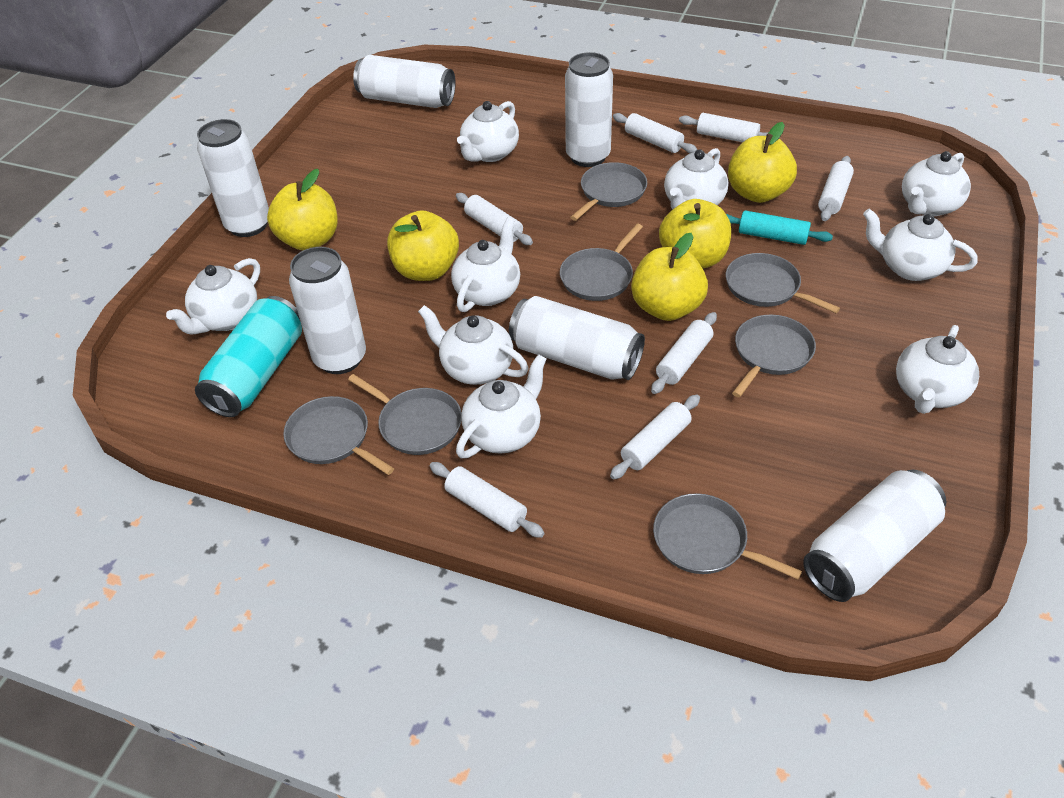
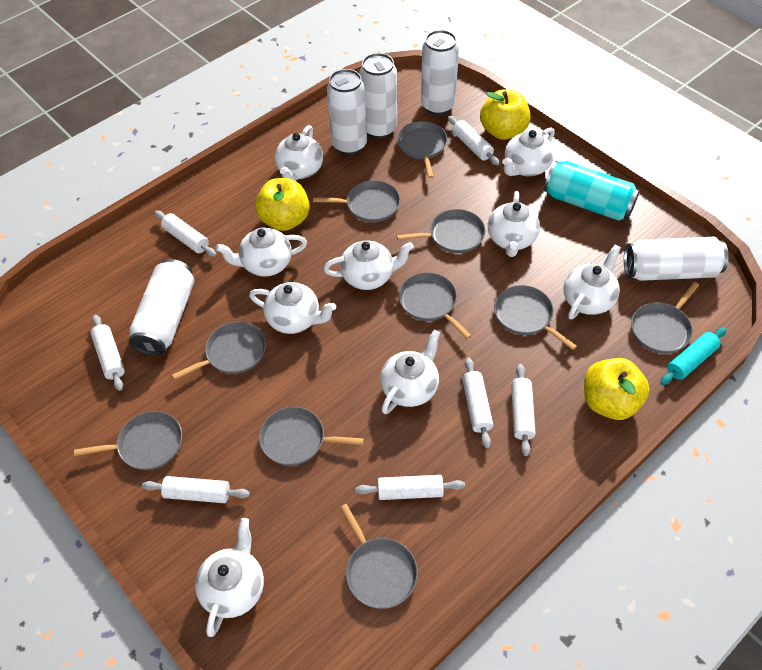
grey pan: [283,396,394,475] [348,374,462,455] [560,224,643,301] [570,162,647,221] [653,493,802,579] [726,253,840,313] [732,315,816,397] = 7 -> [74,411,182,470] [172,322,266,380] [259,407,364,466] [313,180,400,222] [340,504,418,609] [397,121,448,178] [397,209,485,253] [399,272,472,339] [494,285,577,350] [631,282,699,354] = 10
white can: [197,119,269,237] [289,247,366,374] [353,55,456,108] [509,296,645,380] [565,52,613,167] [803,470,946,602] = 6 -> [129,259,194,356] [327,69,367,155] [359,53,397,139] [421,30,459,115] [624,237,729,281] = 5
yellow apple: [267,169,338,250] [387,210,459,281] [631,233,708,321] [659,199,731,268] [728,122,797,203] = 5 -> [255,178,310,231] [480,89,531,140] [584,358,650,420] = 3

